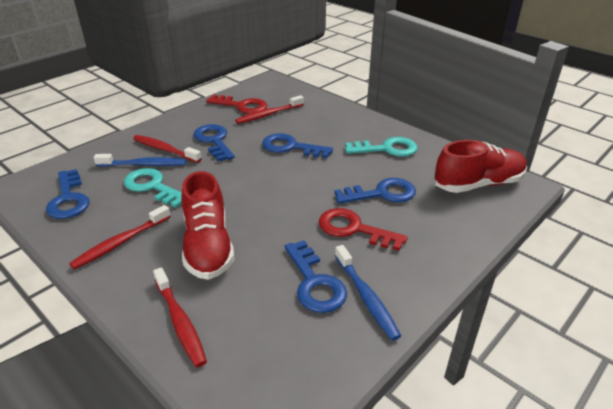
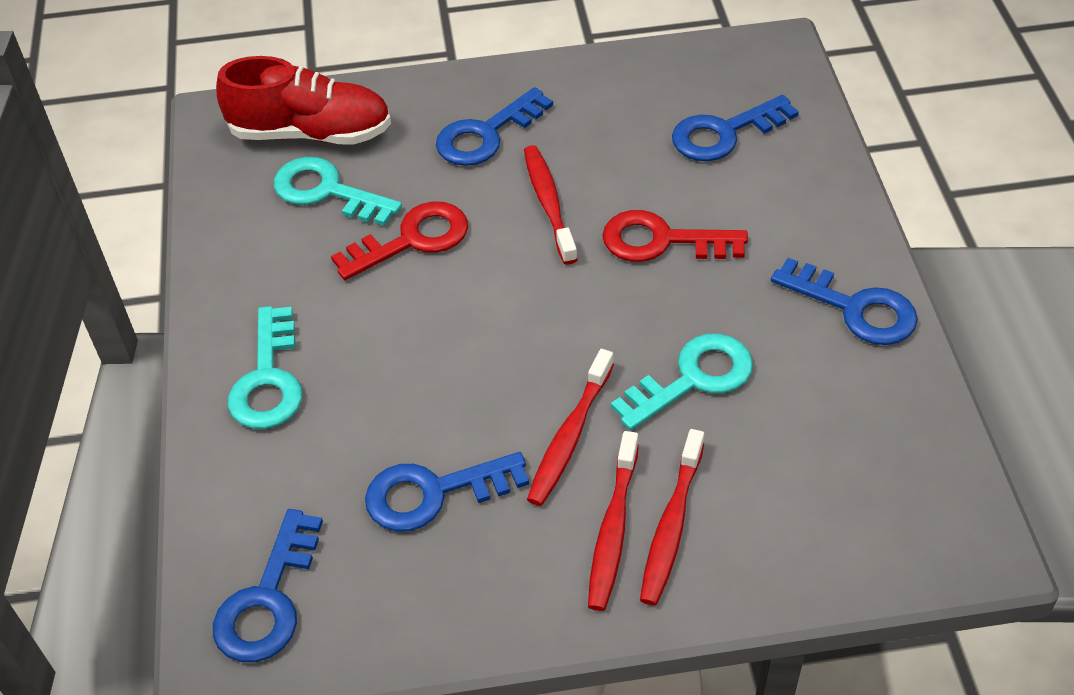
blue toothbrush: [94,154,186,167] [335,245,401,340] = 2 -> none = 0
red shoe: [181,171,235,280] [434,140,527,193] = 2 -> [216,56,391,145] = 1
turquoise key: [124,168,182,208] [345,137,418,157] = 2 -> [228,306,302,429] [274,157,402,226] [611,334,753,430] = 3

